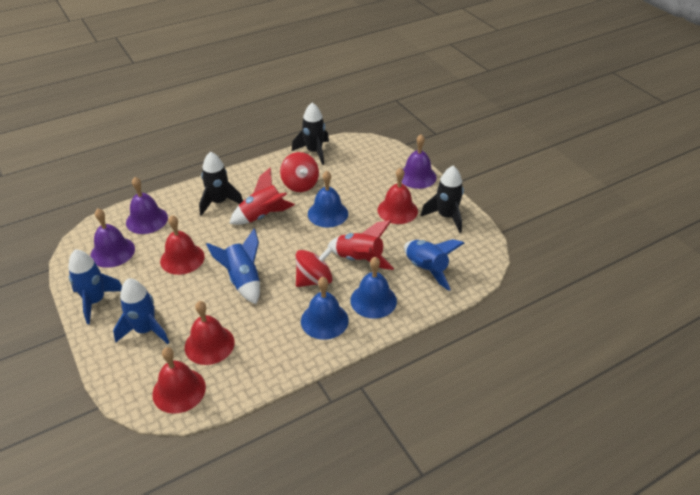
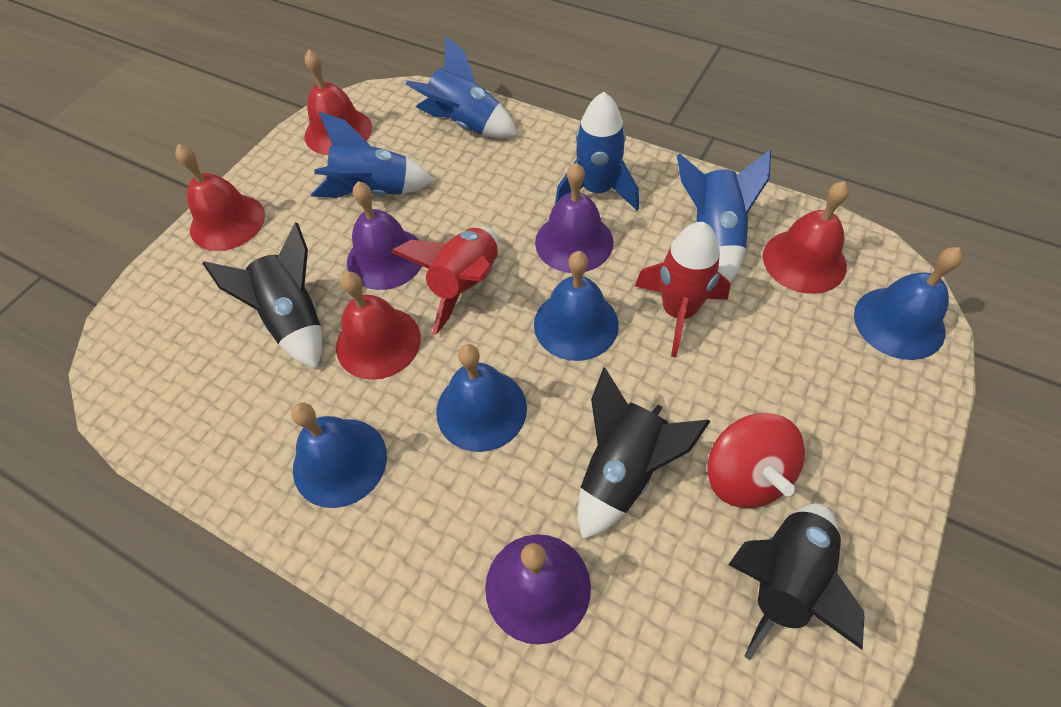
blue bell: [301,277,349,340] [308,171,348,228] [350,257,397,319] = 3 -> [291,403,387,508] [436,344,527,452] [534,251,619,361] [854,247,963,360] = 4
red spinning top: [280,152,319,192] [296,246,333,287] = 2 -> [707,413,805,508] = 1

